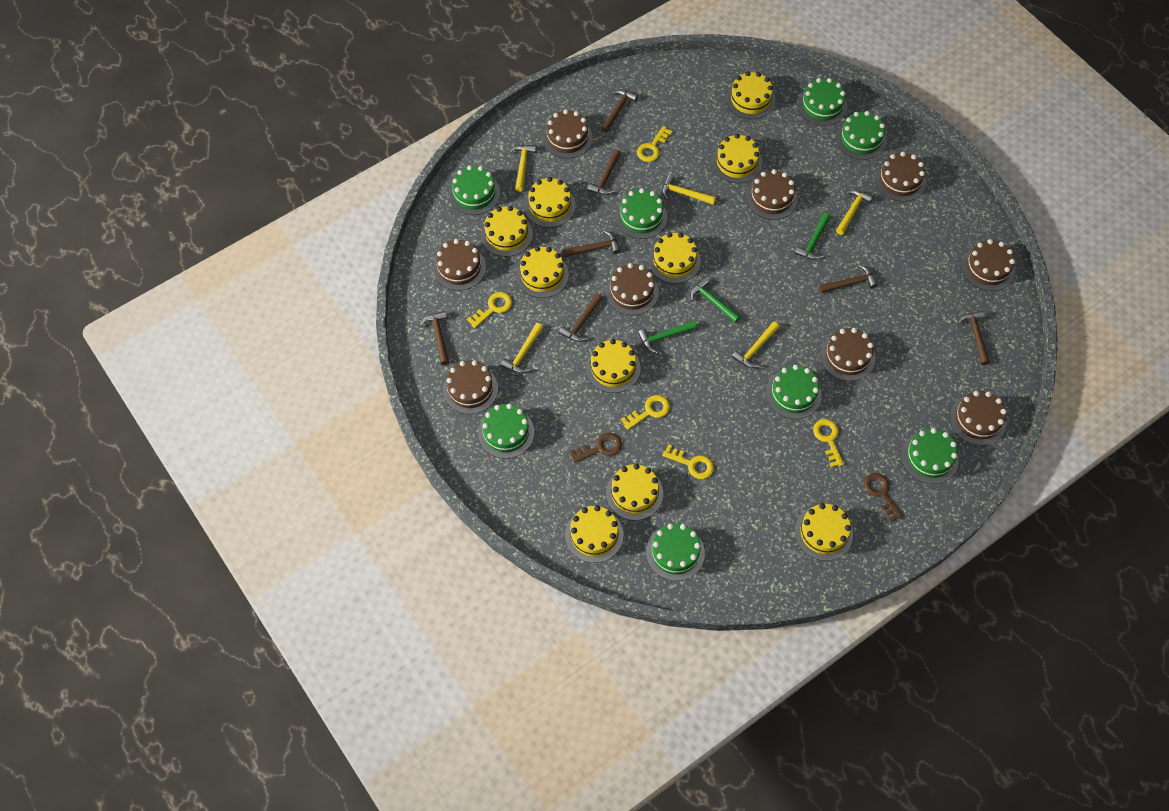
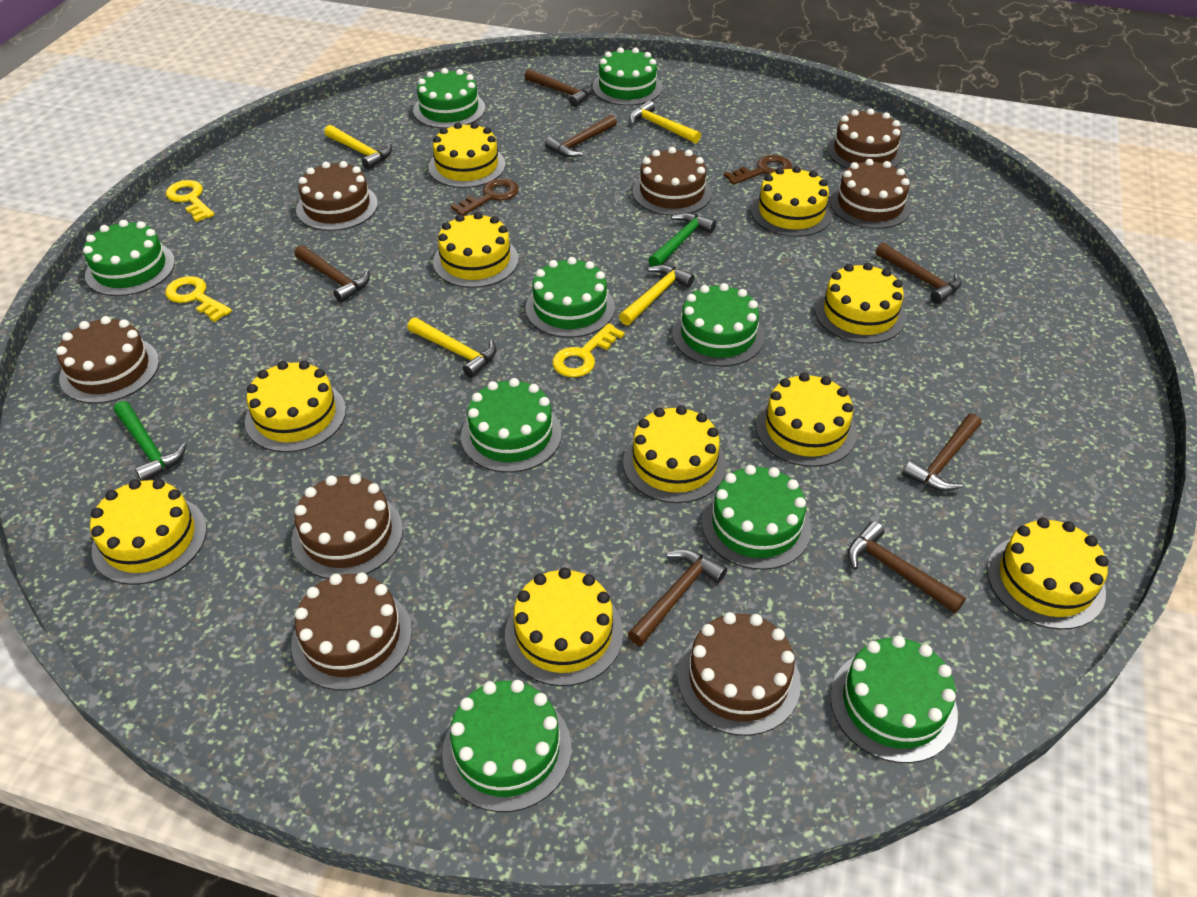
brown cake: [433,239,486,291] [443,360,498,414] [543,109,593,158] [606,263,659,315] [746,169,798,220] [820,328,875,381] [875,152,926,202] [950,391,1007,445] [961,239,1015,291] = 9 -> [56,316,159,404] [291,572,412,691] [292,474,403,579] [296,161,378,231] [633,147,712,216] [678,612,801,736] [827,108,904,169] [830,159,911,229] = 8
green cake: [449,165,500,215] [478,403,534,459] [616,188,667,239] [646,523,705,581] [766,365,822,419] [798,78,847,126] [836,111,886,160] [901,428,958,484] = 8 -> [83,220,175,296] [413,68,485,129] [442,680,571,812] [461,378,562,473] [525,257,615,338] [593,47,662,106] [672,283,764,367] [702,465,811,570] [830,636,958,763] = 9
green hammer: [638,320,697,353] [690,277,741,323] [795,213,831,260] = 3 -> [114,401,187,481] [648,213,716,266] = 2
yellow hammer: [501,323,543,373] [509,145,536,192] [662,175,716,205] [732,321,780,368] [836,189,873,235] = 5 -> [325,125,392,170] [408,317,496,378] [619,264,694,325] [630,100,701,143] = 4
yellow key: [467,292,512,328] [621,395,670,430] [637,126,673,162] [662,444,714,479] [813,419,844,467] = 5 -> [165,276,232,322] [166,180,214,222] [552,323,625,377] = 3

